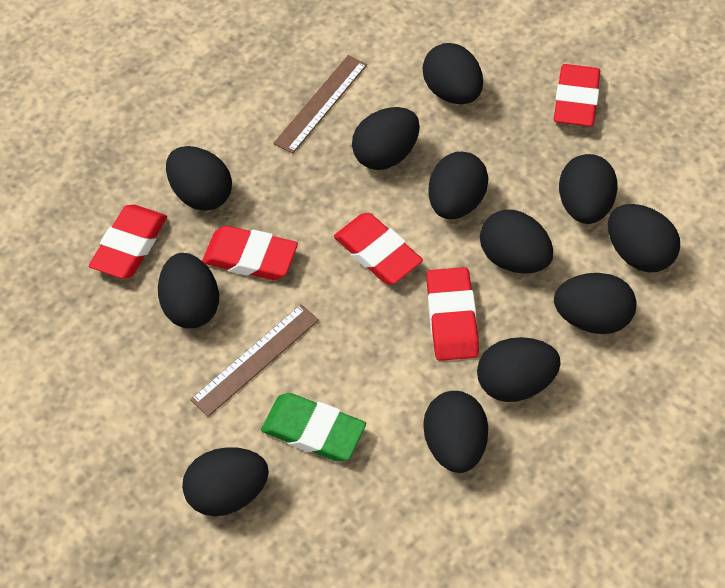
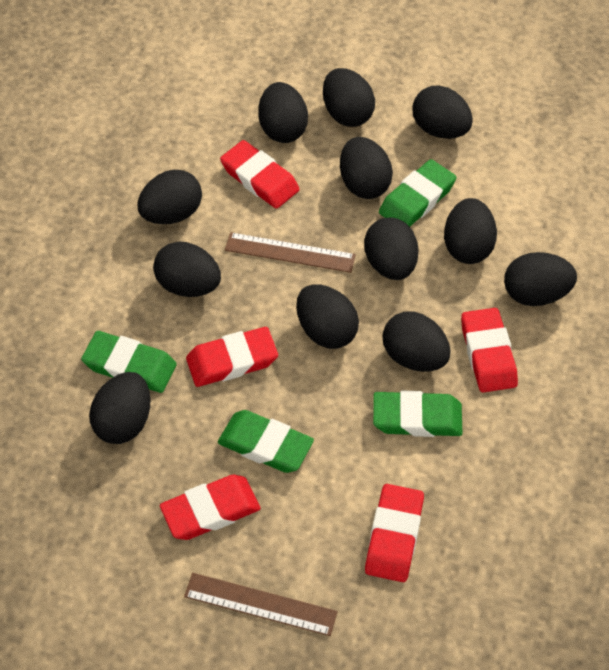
green eraser: [261,393,366,462] = 1 -> [81,331,176,393] [218,410,314,473] [373,390,463,437] [379,159,456,227] = 4

